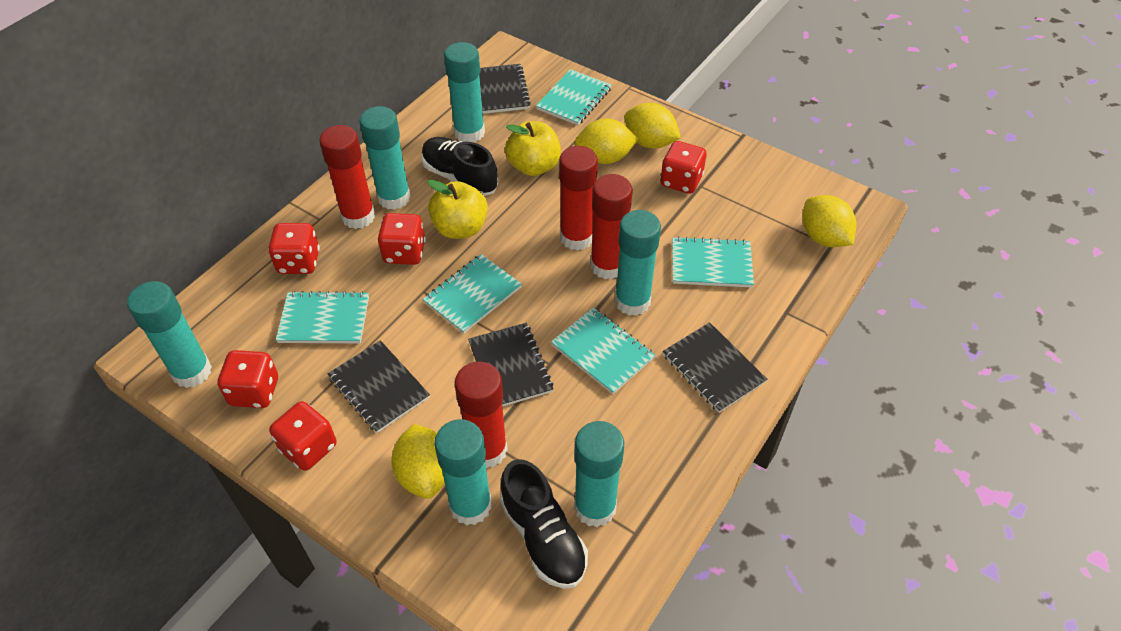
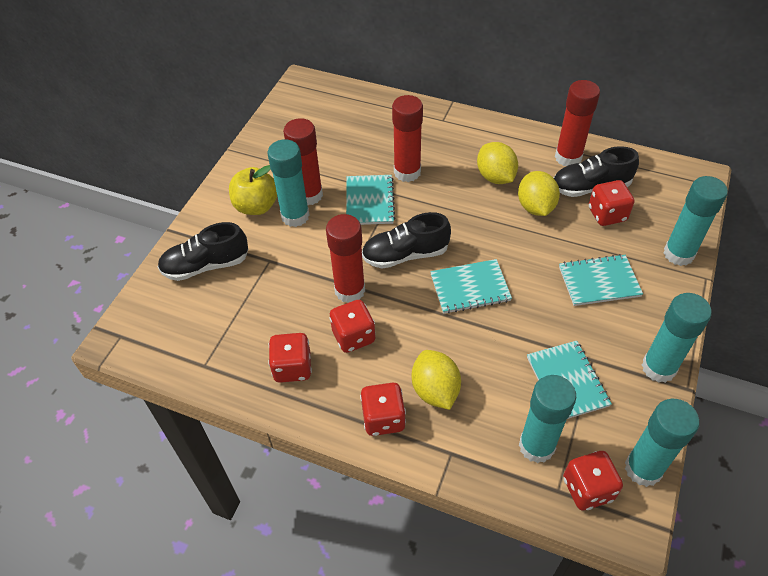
black notebook: [328,340,430,433] [468,323,554,407] [479,64,531,114] [663,322,767,413] = 4 -> none = 0
black shoe: [421,137,498,196] [500,459,588,589] = 2 -> [157,222,248,281] [362,212,451,269] [553,146,639,197] = 3
turquoise glue stick: [127,281,212,388] [359,106,411,210] [434,419,492,526] [444,42,485,142] [574,421,624,527] [615,210,661,316] = 6 -> [268,139,310,227] [519,375,576,463] [625,399,700,487] [642,293,712,383] [664,176,728,266] = 5
turquoise notebook: [276,291,369,343] [423,254,522,334] [536,69,612,125] [551,307,655,394] [672,236,754,287] = 5 -> [346,175,395,225] [430,259,512,314] [527,341,612,419] [559,254,643,306] = 4
yellow apple: [427,180,488,239] [505,121,561,176] = 2 -> [229,165,277,215] = 1
yellow lemon: [391,424,445,499] [574,119,639,164] [624,103,681,149] [802,195,856,247] = 4 -> [412,350,461,410] [477,142,518,184] [518,171,560,216] = 3

